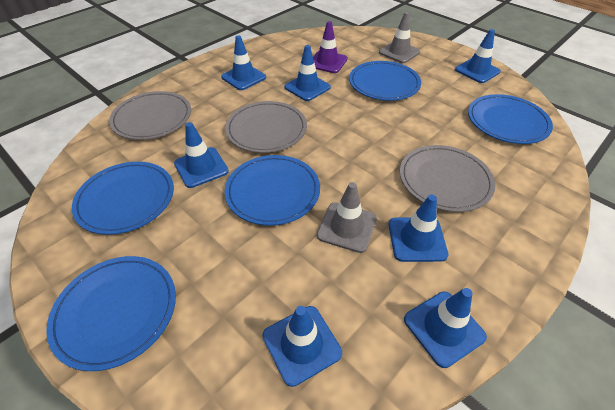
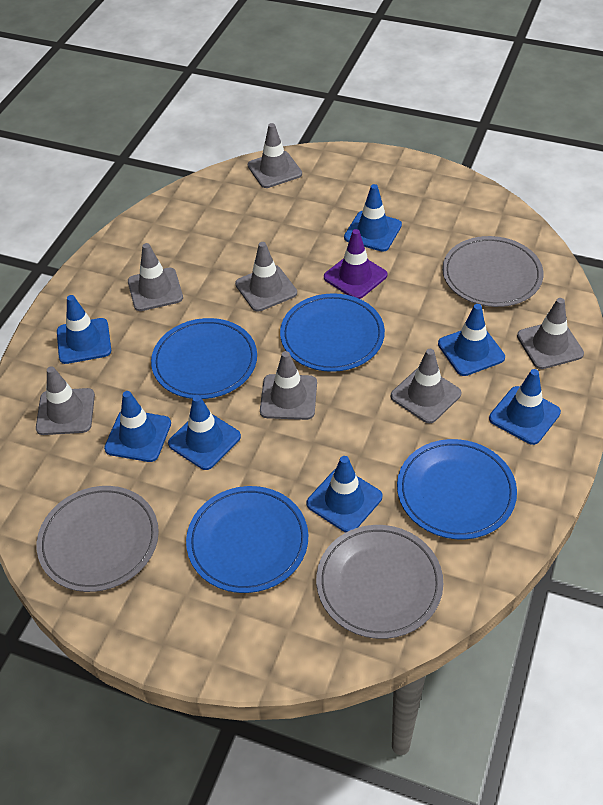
blue plate: [46,256,176,371] [72,162,174,235] [225,155,320,226] [349,61,421,101] [468,94,553,144] = 5 -> [151,318,257,399] [186,486,308,593] [280,293,385,372] [397,439,517,539] = 4
grey traffic cone: [317,182,377,253] [379,12,420,63] = 2 -> [36,366,95,435] [128,243,183,311] [235,242,297,312] [248,123,302,188] [260,351,317,420] [391,349,461,423] [517,298,584,369] = 7

